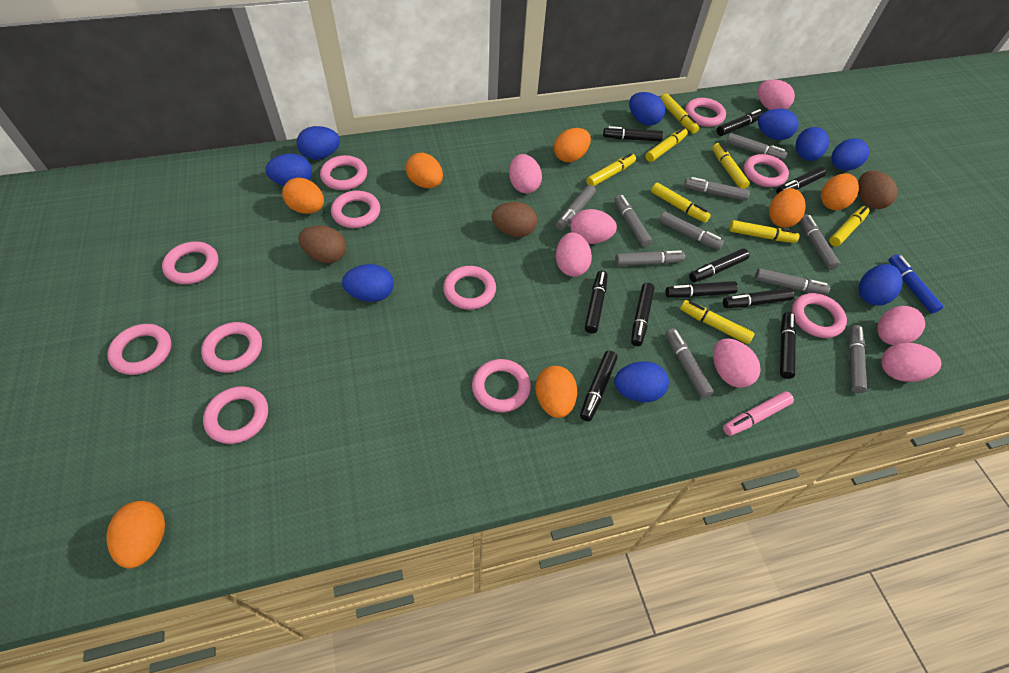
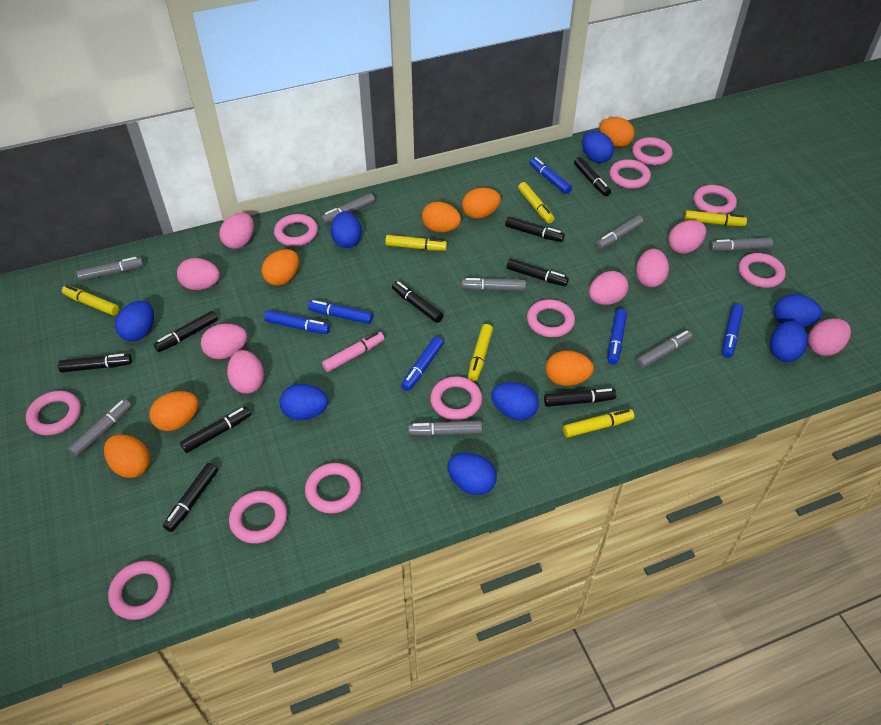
black marker: [580,351,618,422] [585,271,608,333] [603,126,663,141] [631,283,655,346] [665,281,738,298] [689,248,749,282] [717,109,763,136] [723,288,795,308] [776,167,826,194] [780,312,796,379] = 10 -> [58,354,132,372] [154,311,218,352] [163,463,218,532] [180,407,251,453] [392,281,443,323] [505,217,565,242] [507,259,569,286] [544,388,616,407] [574,157,611,196] = 9
blue egg: [266,153,312,186] [297,126,340,160] [342,264,394,302] [614,361,669,402] [629,92,665,125] [758,109,799,140] [796,127,829,161] [831,138,869,171] [859,264,903,305] = 9 -> [115,301,154,341] [279,384,328,420] [331,211,362,248] [447,453,497,495] [491,382,539,420] [582,131,614,163] [770,321,807,362] [774,294,822,327] = 8
blue marker: [888,254,943,314] = 1 -> [264,310,330,334] [308,300,373,324] [401,337,444,391] [529,157,572,194] [608,309,627,365] [722,304,743,358] = 6
brown egg: [298,225,346,263] [492,202,537,237] [858,171,898,209] = 3 -> none = 0
grey marker: [556,185,596,230] [615,195,652,247] [615,250,685,266] [659,212,724,250] [666,328,714,398] [684,177,750,201] [726,133,787,161] [755,268,830,295] [800,214,840,270] [848,325,867,393] = 10 -> [68,399,132,457] [77,257,144,281] [321,193,375,224] [408,421,482,436] [461,278,526,291] [596,215,644,249] [636,330,692,369] [710,237,773,251] = 8
pink egg: [509,154,542,193] [556,232,592,277] [570,209,617,244] [713,338,761,388] [758,79,795,110] [877,306,925,345] [881,343,941,382] = 7 -> [177,258,220,290] [201,324,247,359] [219,213,254,249] [227,350,264,394] [589,271,628,305] [636,249,669,287] [668,220,706,253] [808,319,851,356] = 8
yellow marker: [586,153,636,186] [645,127,688,162] [651,183,711,223] [660,94,699,134] [680,300,755,344] [712,143,750,189] [729,220,799,243] [829,206,870,247] = 8 -> [62,285,119,316] [385,235,447,251] [468,324,493,381] [518,182,554,223] [563,409,634,438] [684,210,747,226] = 6

